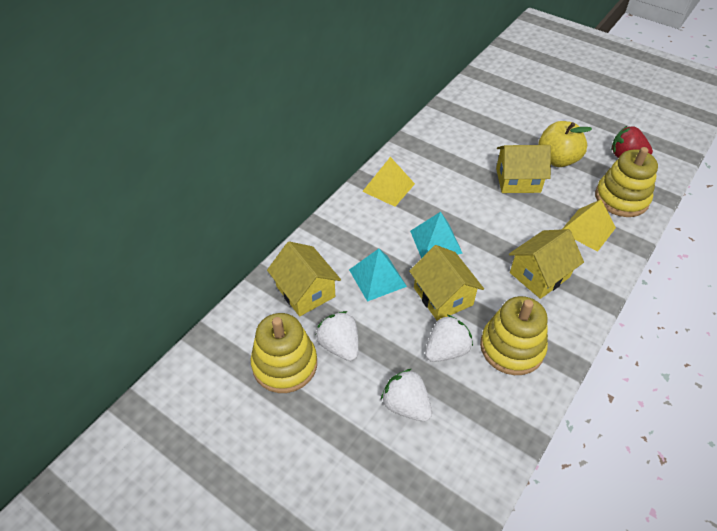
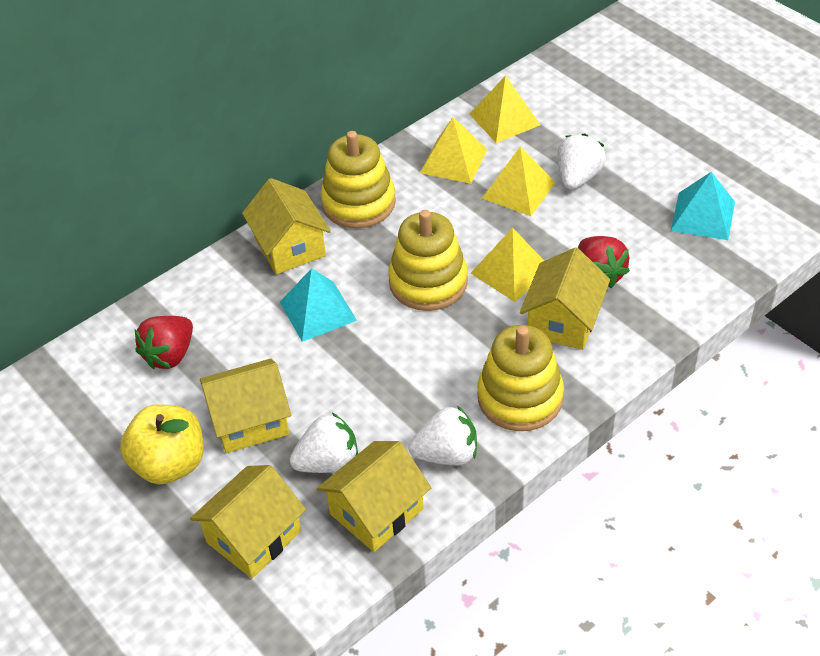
red strawberry: [611,126,653,158] = 1 -> [135,316,193,369] [578,236,630,288] = 2
yellow house: [267,241,341,316] [409,245,484,321] [496,145,551,193] [509,229,584,299] = 4 -> [190,465,306,578] [200,358,291,453] [242,178,331,274] [317,441,431,552] [520,247,610,350] = 5
yellow pyramid: [362,157,415,207] [563,199,616,252] = 2 -> [420,117,487,184] [470,75,540,143] [471,228,544,302] [482,146,556,216] = 4

